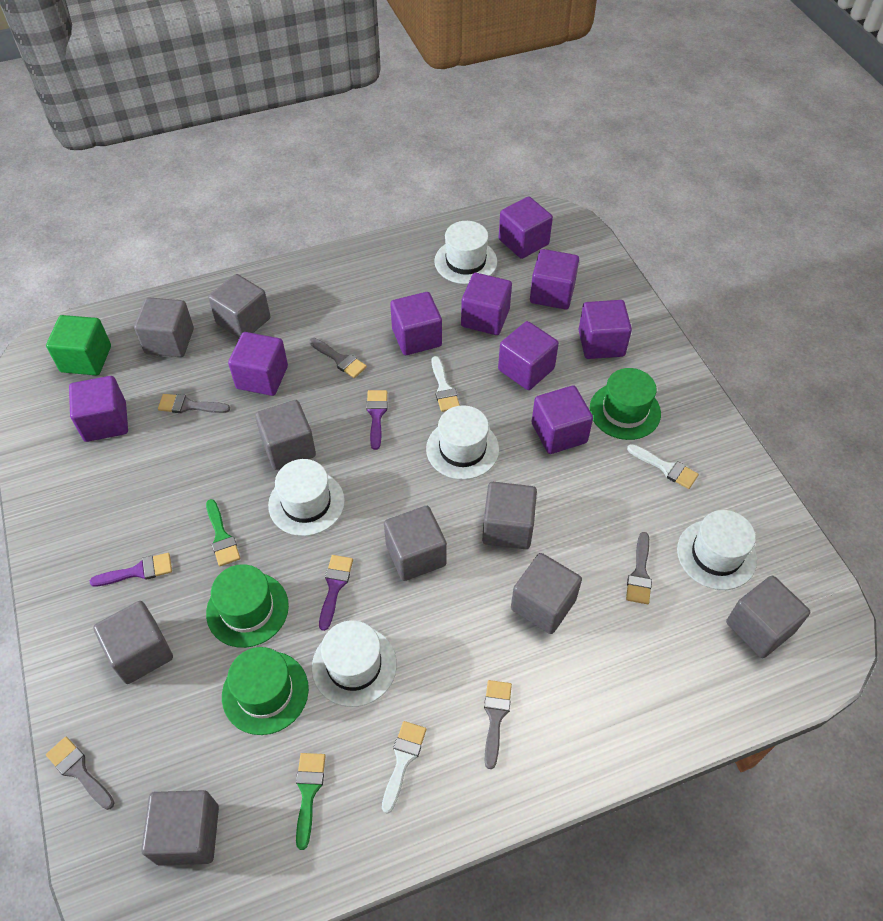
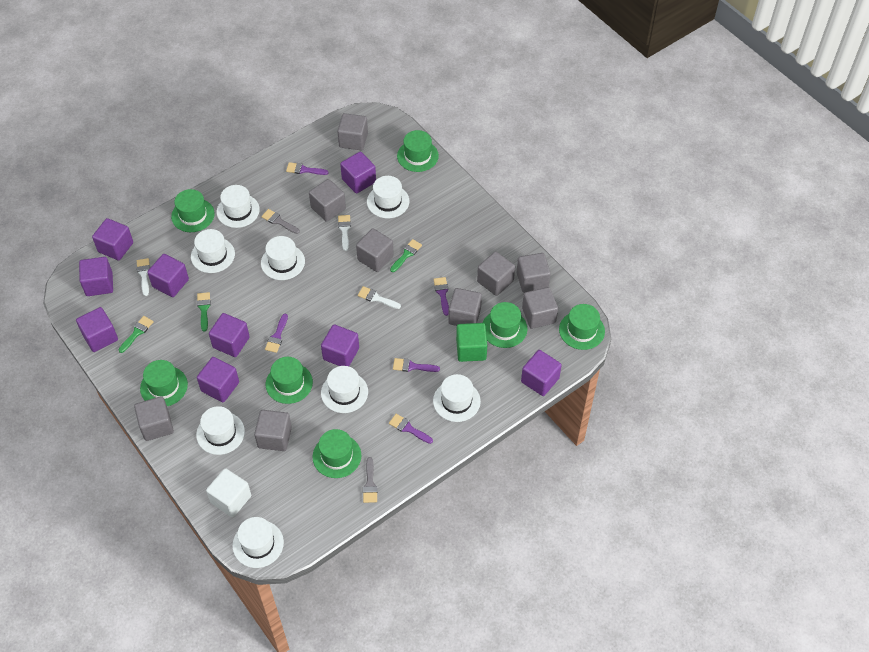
green brush: [206,499,240,566] [296,753,326,850] = 2 -> [119,316,154,353] [197,292,211,331] [390,239,422,272] = 3
green hat: [206,564,289,648] [222,647,309,735] [590,368,661,440] = 3 -> [140,360,188,406] [171,189,215,232] [266,357,313,404] [312,429,361,478] [397,130,439,172] [483,302,527,348] [559,304,605,350] = 7
grey brush: [46,737,115,810] [158,394,230,413] [309,338,367,378] [484,680,512,769] [626,532,652,604] = 5 -> [261,209,300,234] [363,457,377,503] = 2
purple brush: [90,553,172,587] [319,555,353,631] [366,390,388,450] = 3 -> [265,314,288,353] [286,162,329,175] [389,414,433,444] [393,358,440,372] [433,277,449,316] = 5
white cube: none = 0 -> [206,468,251,517] = 1
white hat: [268,459,345,536] [312,620,397,707] [426,405,499,480] [434,221,497,284] [677,510,757,590] = 5 -> [191,229,235,273] [196,406,245,455] [217,185,260,228] [232,517,284,568] [261,236,305,280] [321,366,368,413] [367,176,409,218] [433,374,481,422] = 8

